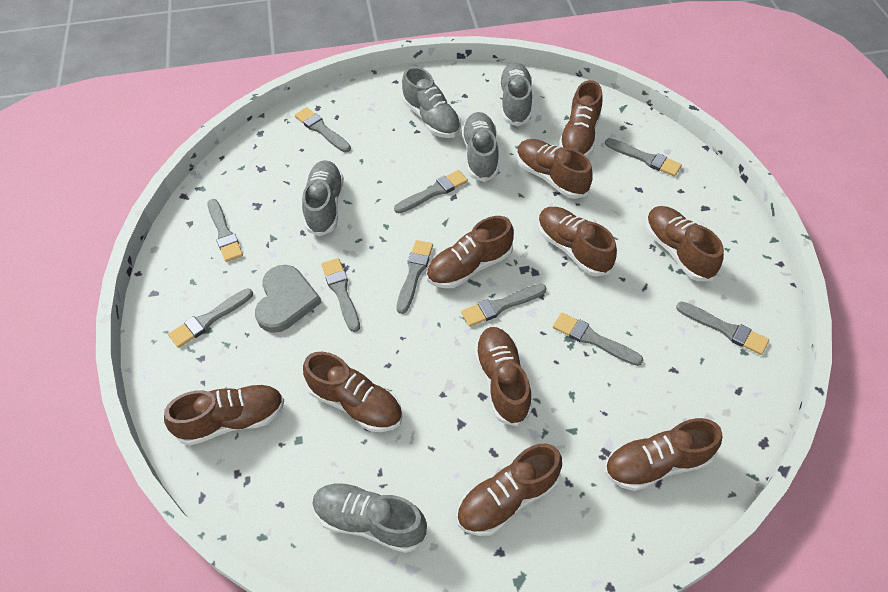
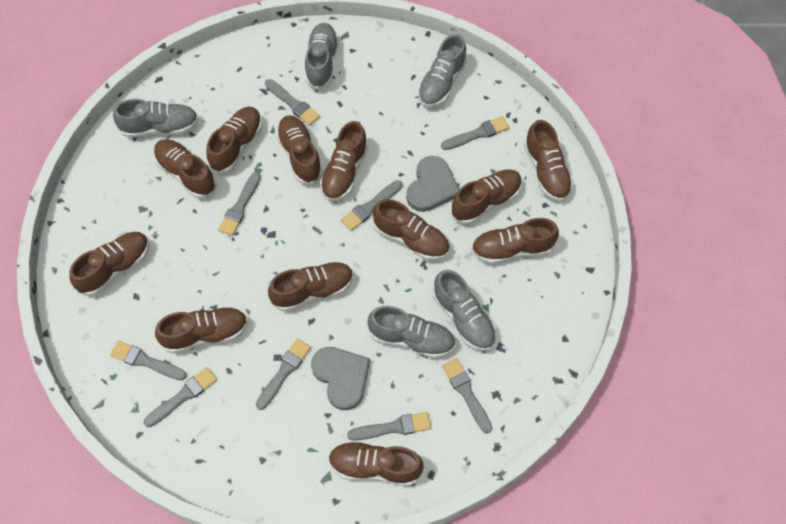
brown shoe: [164,384,285,446] [303,352,403,432] [426,216,514,288] [457,444,562,536] [474,327,532,426] [517,139,593,199] [538,207,617,277] [559,80,603,157] [604,418,722,491] [645,206,724,281] = 10 -> [70,232,149,296] [154,139,217,198] [155,307,248,354] [206,107,262,173] [268,262,354,312] [276,115,323,184] [320,121,368,201] [329,441,424,486] [373,199,450,260] [451,169,522,224] [471,218,559,264] [524,120,573,201] = 12
grey brush: [168,288,253,348] [208,199,243,262] [295,107,351,152] [321,258,360,332] [394,170,468,213] [396,240,433,314] [461,284,547,327] [553,312,643,366] [605,138,682,176] [676,302,769,355] = 10 -> [110,341,187,380] [144,367,217,427] [218,172,261,236] [256,338,311,410] [265,79,320,126] [341,180,402,231] [347,412,431,441] [441,116,509,150] [442,358,492,434] = 9
grey heart: [255,265,322,333] = 1 -> [311,347,370,410] [406,156,459,212] = 2

